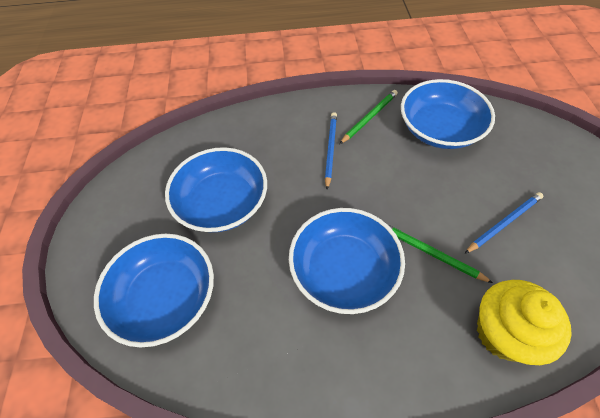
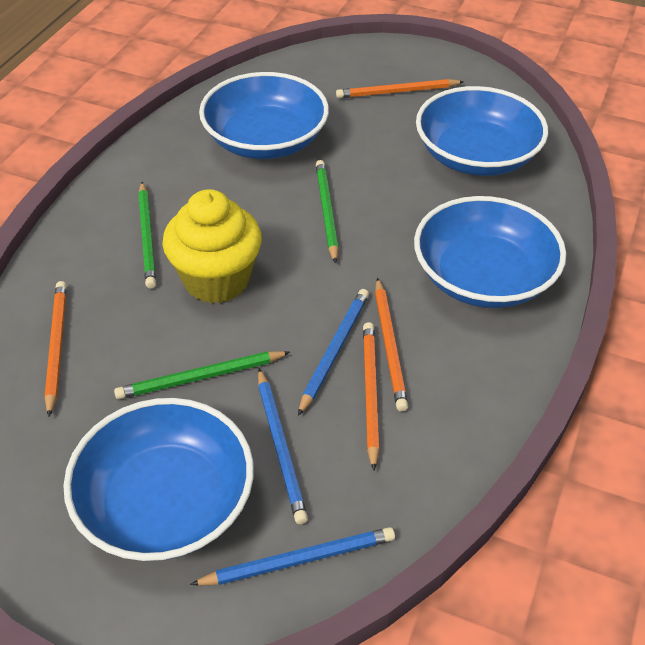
blue pencil: [325,112,337,190] [465,192,543,254] = 2 -> [190,527,395,586] [258,368,308,524] [298,289,369,416] = 3
green pencil: [340,90,398,144] [389,225,493,283] = 2 -> [114,351,290,399] [138,182,156,289] [316,160,338,264] = 3
orange pencil: none = 0 -> [45,281,67,417] [336,79,464,98] [363,322,379,471] [375,278,408,412] = 4

